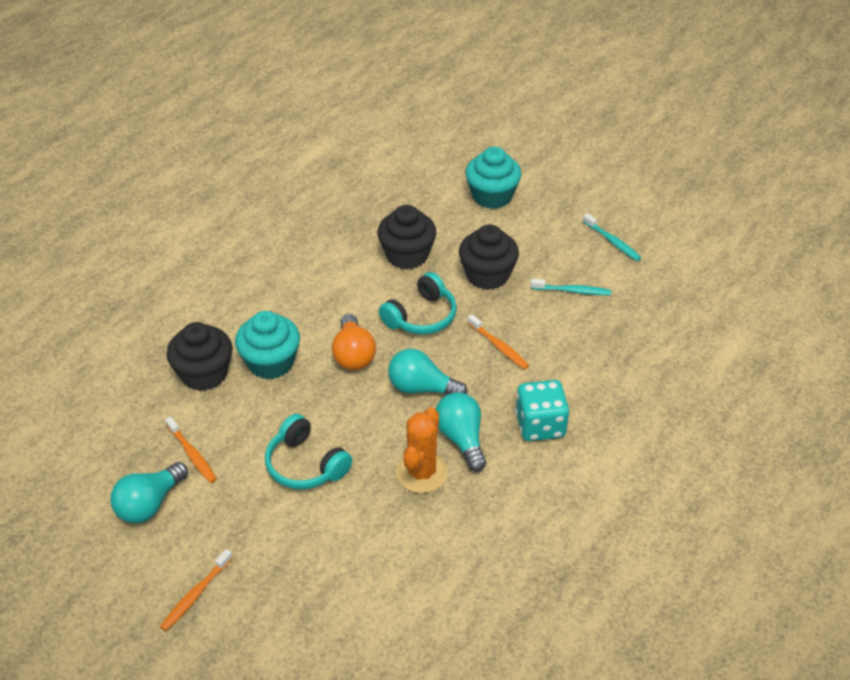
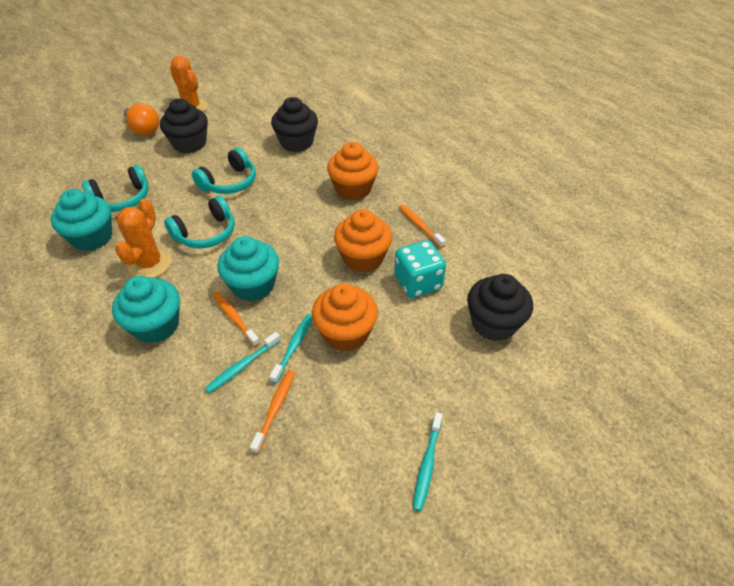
orange cactus: [396,407,448,493] = 1 -> [115,199,172,278] [170,56,208,112] = 2
orange cupcake: none = 0 -> [312,284,378,352] [327,142,379,201] [334,209,392,273] = 3
turquoise cupcake: [235,311,300,379] [465,147,521,209] = 2 -> [51,189,112,251] [112,276,180,343] [217,236,279,301] = 3
turquoise headphones: [265,414,352,490] [379,272,457,335] = 2 -> [82,165,148,212] [164,196,235,248] [192,148,256,194] = 3
turquoise light bulb: [111,462,188,523] [388,349,467,395] [436,392,486,472] = 3 -> none = 0
turquoise toothbrush: [530,279,611,295] [583,213,641,261] = 2 -> [205,332,281,393] [269,314,312,384] [413,412,443,511] = 3

